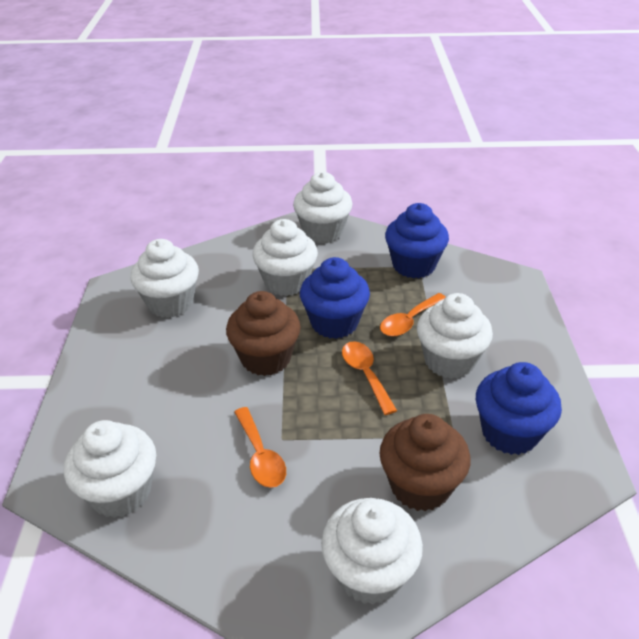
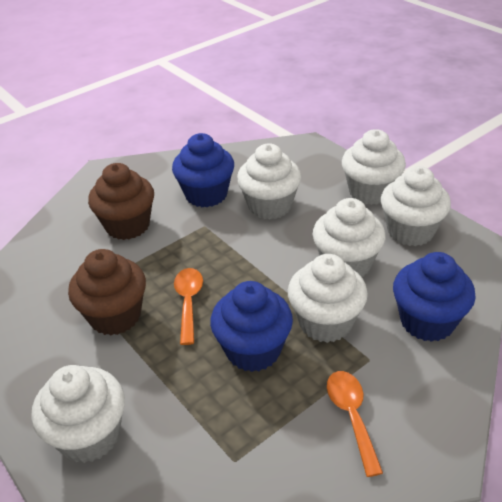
orange spoon: [234,407,286,488] [342,341,397,415] [380,293,446,336] = 3 -> [174,268,203,345] [327,371,383,477] = 2

